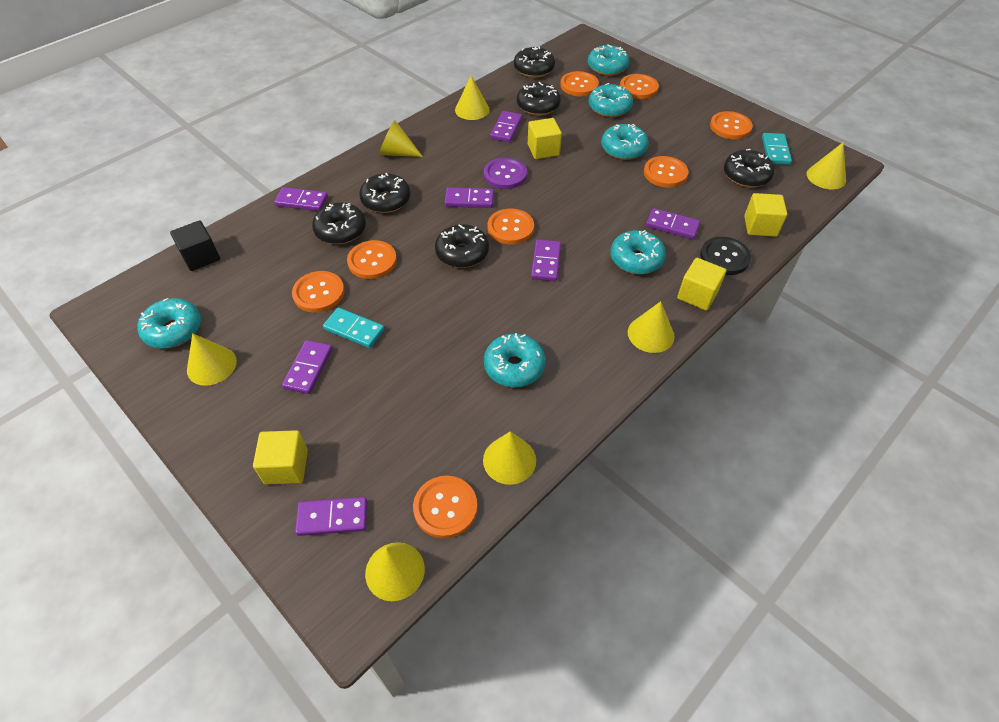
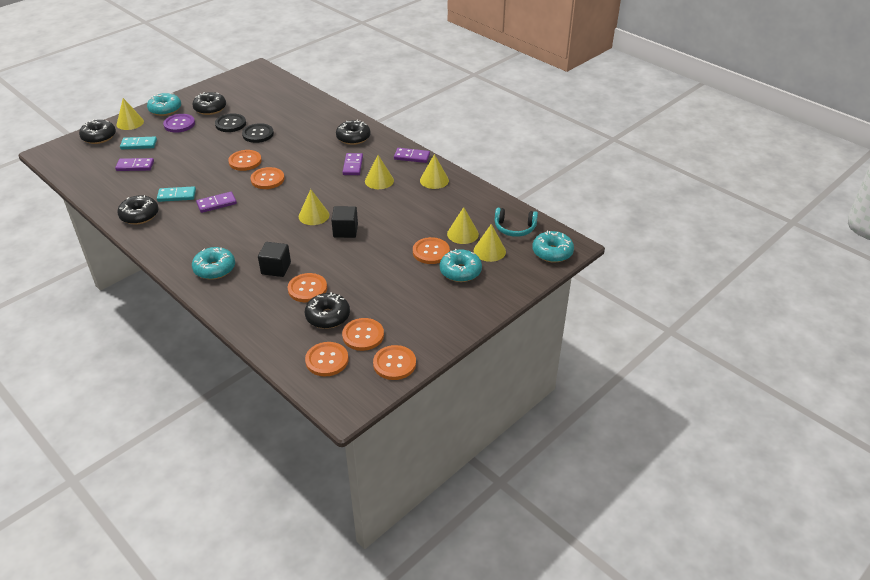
black button: [700,237,751,275] = 1 -> [215,113,246,132] [242,123,274,143] = 2
black cube: [170,220,220,271] = 1 -> [258,242,291,277] [331,206,358,238] = 2
black donut: [312,203,366,244] [359,173,410,213] [435,224,489,268] [514,47,555,78] [517,82,561,116] [724,149,775,188] = 6 -> [79,119,116,144] [117,195,158,225] [192,92,226,115] [305,292,350,329] [336,120,371,145] = 5
orange button: [292,271,345,313] [347,240,397,279] [413,476,477,539] [488,209,534,244] [560,71,599,96] [620,74,659,99] [644,156,688,188] [710,111,753,139] = 8 -> [228,150,262,171] [250,167,284,189] [288,273,327,302] [305,342,348,376] [342,318,384,351] [373,345,416,380] [413,237,450,264] = 7
purple domino: [274,187,328,211] [282,340,332,394] [295,497,367,536] [445,187,494,208] [490,111,522,142] [531,239,561,281] [646,208,700,239] = 7 -> [115,158,154,171] [196,192,237,213] [343,153,363,175] [394,148,430,163] = 4
turquoise donut: [137,298,201,349] [484,333,546,387] [588,44,629,76] [589,83,633,117] [601,124,649,160] [610,230,666,274] = 6 -> [147,93,181,116] [192,247,235,280] [440,249,482,282] [532,231,574,263] = 4
turquoise headphones: none = 0 -> [495,208,538,237] = 1
yellow cone: [187,333,237,386] [365,542,425,601] [379,120,423,157] [455,76,490,120] [483,431,536,485] [628,301,675,353] [807,142,846,189] = 7 -> [117,98,144,130] [299,189,329,225] [365,155,394,189] [420,154,449,189] [447,207,479,244] [474,224,506,262] = 6
yellow cube: [253,430,308,485] [528,118,562,159] [677,258,726,311] [744,193,787,237] = 4 -> none = 0

